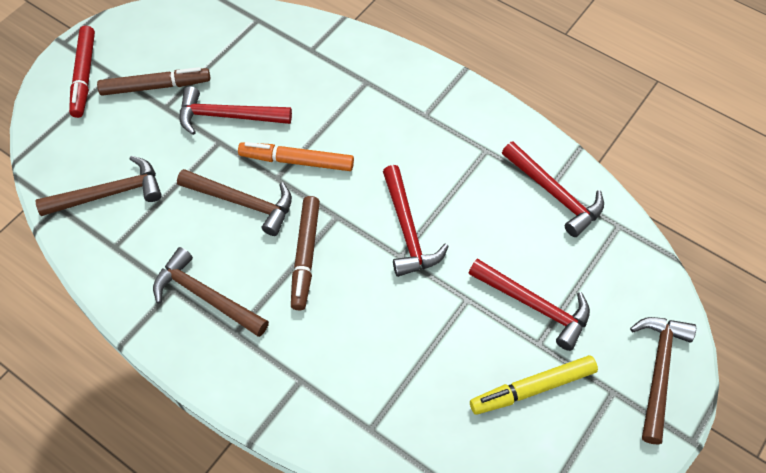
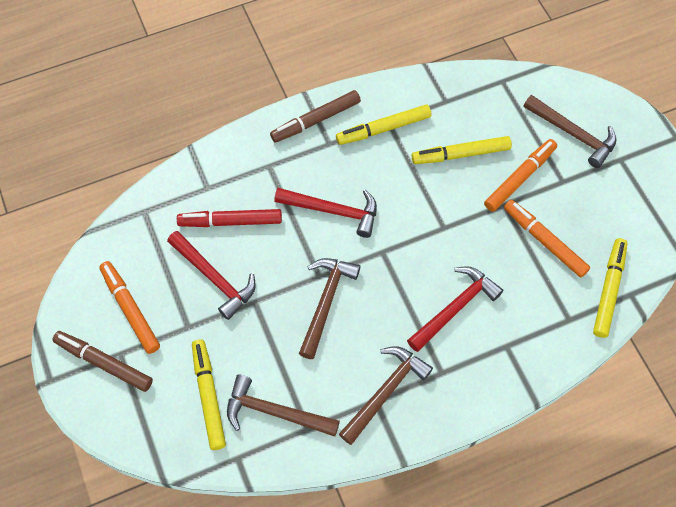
orange marker: [238,142,354,171] = 1 -> [99,261,160,354] [484,139,557,212] [504,200,590,277] = 3
red hammer: [179,86,292,135] [383,165,449,277] [469,259,590,351] [502,142,604,237] = 4 -> [167,231,256,320] [274,188,377,238] [407,266,503,352] = 3
yellow marker: [470,355,598,415] = 1 -> [192,339,226,450] [336,105,431,145] [412,136,512,164] [593,238,628,338] = 4

